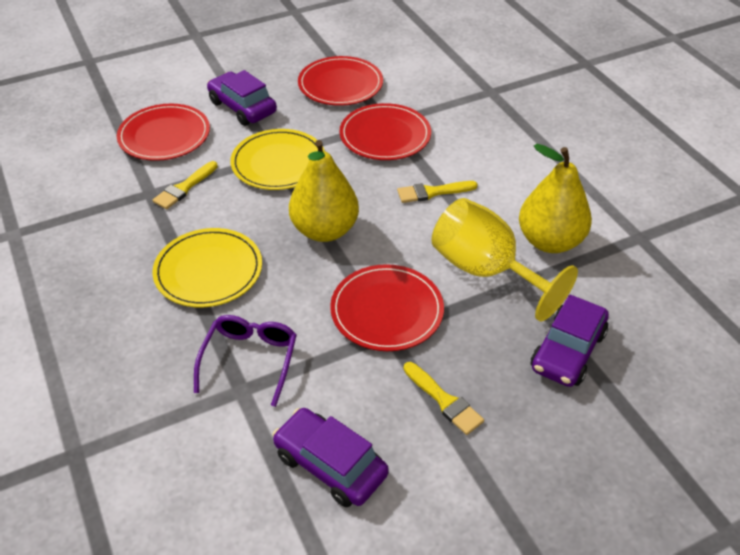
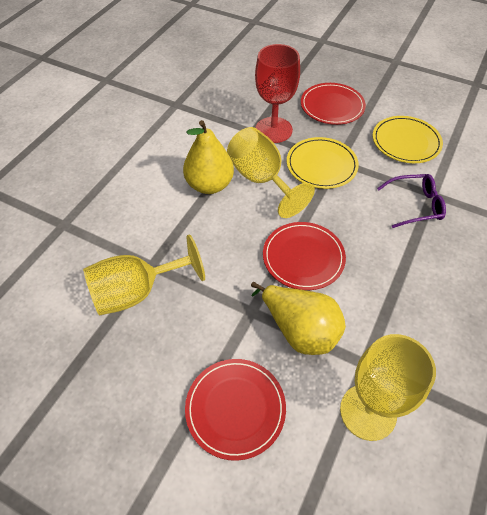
purple car: [207,70,277,126] [272,408,389,507] [531,294,609,387] = 3 -> none = 0
red goblet: none = 0 -> [255,44,300,143] = 1
red plate: [117,104,210,161] [298,56,383,106] [330,264,444,351] [340,103,431,160] = 4 -> [185,359,286,461] [263,222,346,290] [301,83,366,125] = 3
yellow brush: [153,161,218,209] [397,181,478,203] [404,362,484,435] = 3 -> none = 0
yellow goblet: [431,198,578,322] = 1 -> [83,235,205,316] [227,127,315,218] [340,334,436,441] = 3

